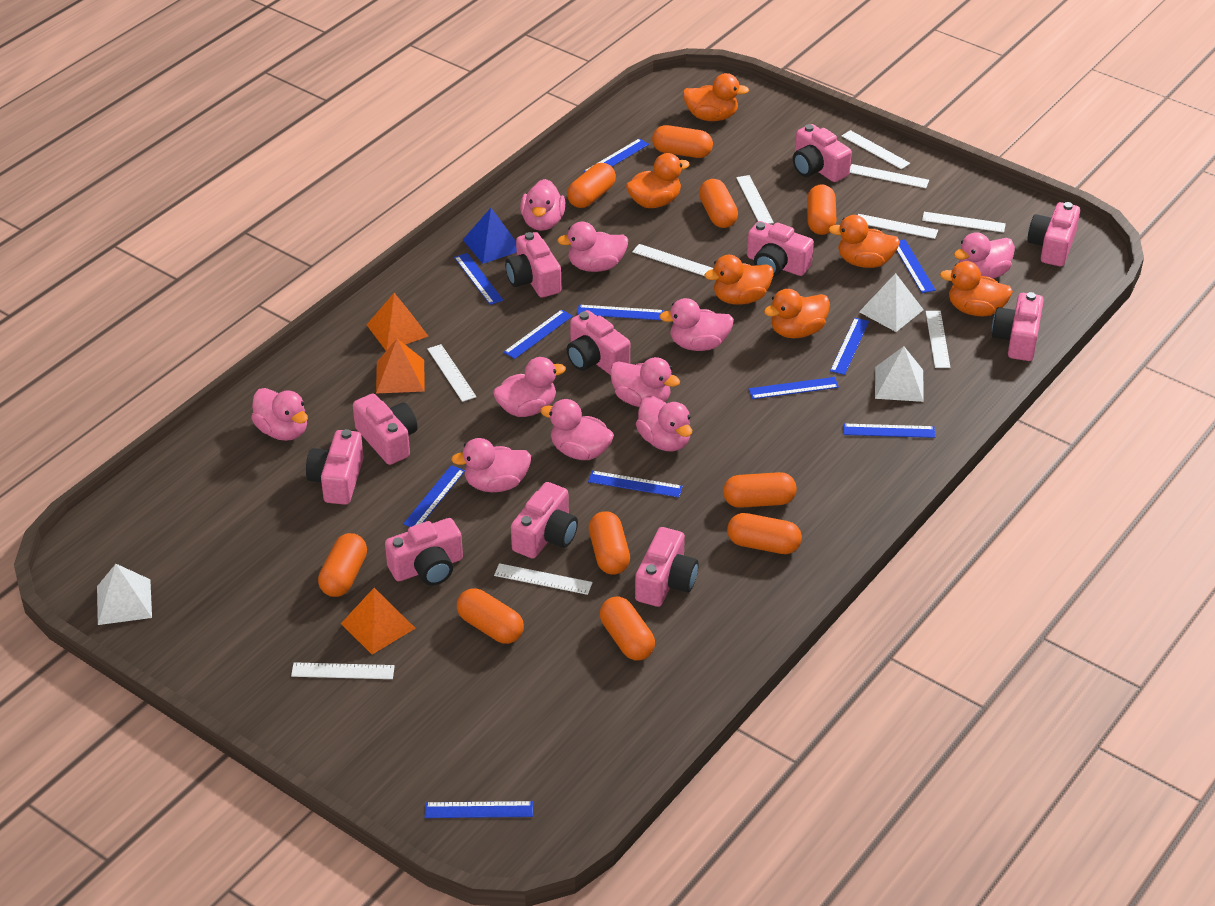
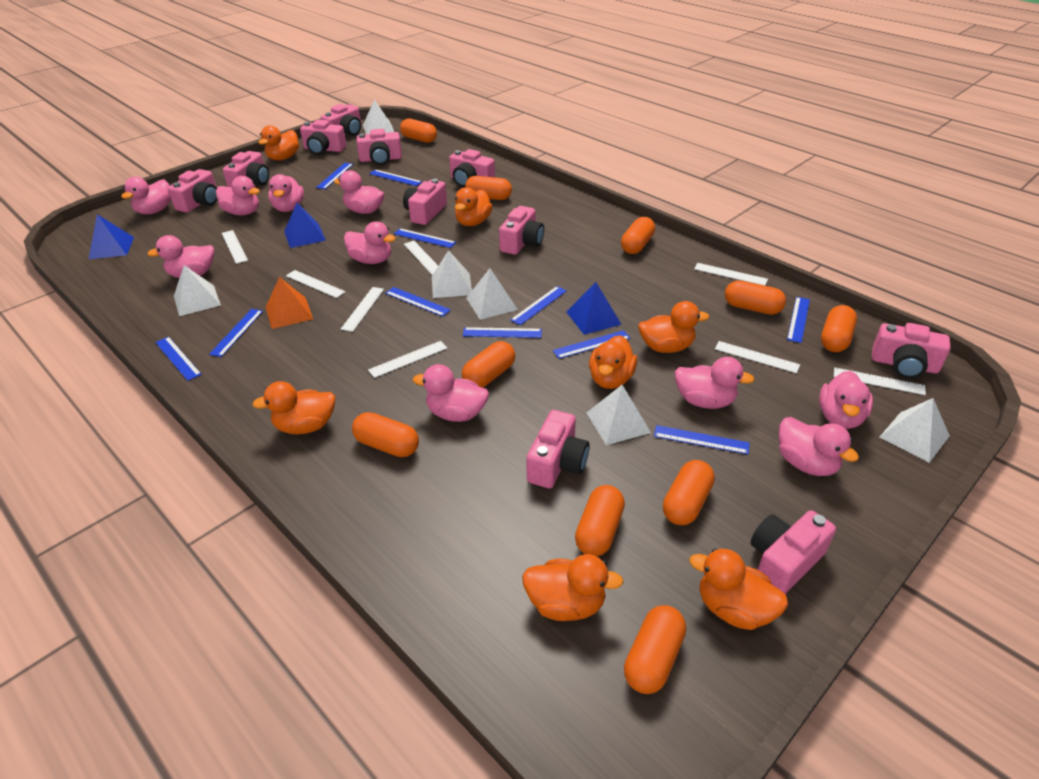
blue pyramid: [463,208,517,264] = 1 -> [89,214,134,259] [284,203,326,248] [566,282,622,335] = 3
orange duck: [626,153,690,208] [683,73,749,121] [704,255,774,305] [764,289,830,338] [828,215,900,268] [940,261,1013,316] = 6 -> [252,381,336,435] [258,125,299,161] [455,187,493,226] [522,554,624,621] [589,335,637,389] [638,301,709,353] [689,549,788,630] = 7
orange pyramid: [341,588,416,654] [367,293,428,351] [376,339,424,394] = 3 -> [266,277,313,329] = 1
white pyramid: [97,564,152,625] [859,273,924,332] [875,346,924,402] = 3 -> [174,265,221,316] [363,100,394,134] [432,250,472,298] [466,268,518,320] [587,385,651,445] [880,398,950,463] = 6
white ruler: [291,662,395,679] [427,344,477,402] [494,563,593,595] [632,244,713,276] [736,175,774,224] [842,130,910,169] [850,164,929,188] [858,214,938,239] [922,212,1006,233] [926,311,951,368] = 10 -> [222,230,248,264] [286,270,346,298] [341,287,384,332] [368,341,447,378] [404,241,438,275] [694,263,768,286] [715,341,800,373] [834,368,926,395] = 8

